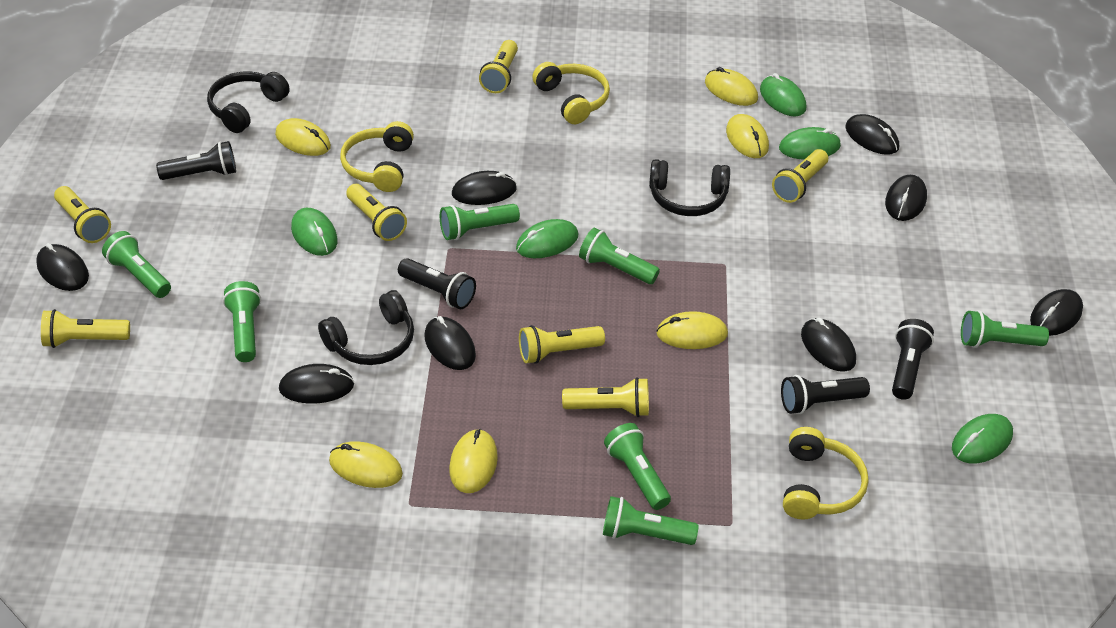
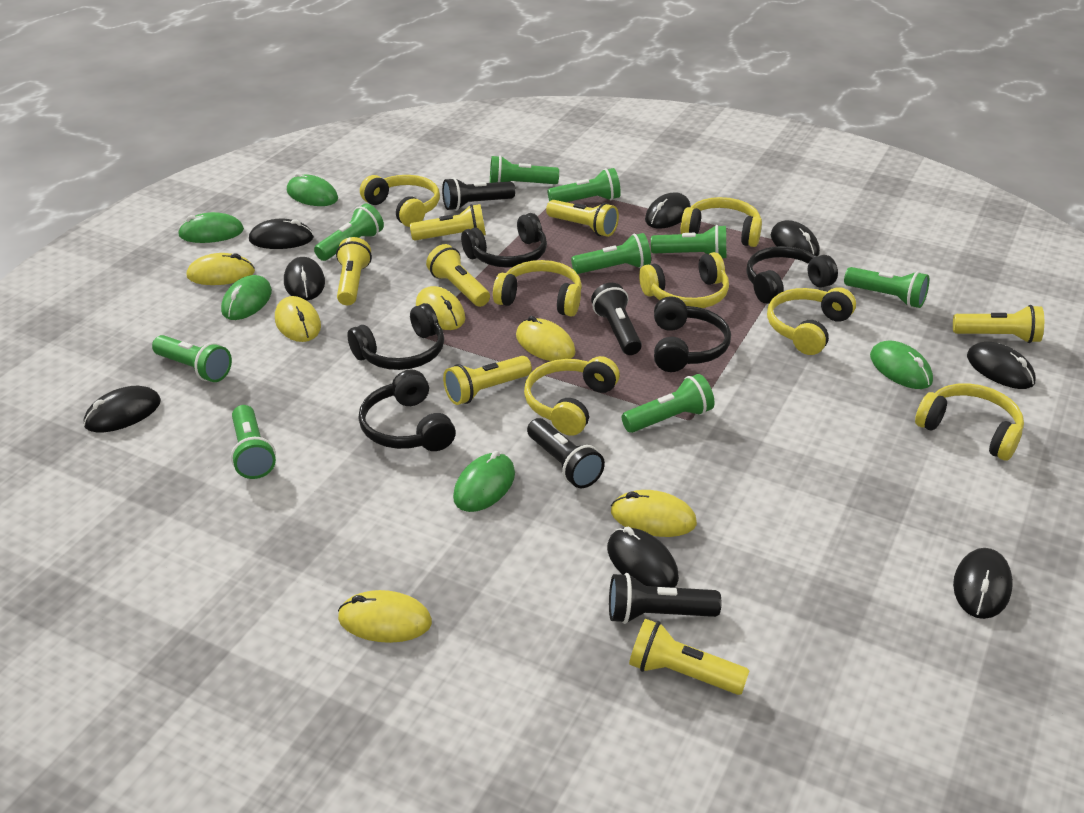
black headphones: [207,71,290,133] [318,290,414,365] [649,159,730,216] = 3 -> [347,303,444,370] [358,369,456,451] [461,213,547,268] [654,296,731,372] [746,246,838,304] = 5
green flashlight: [102,231,171,298] [223,281,261,362] [440,204,520,240] [579,228,660,284] [603,496,699,545] [604,423,671,510] [961,310,1049,348] = 7 -> [152,335,232,382] [231,405,276,479] [314,204,384,261] [490,155,559,184] [548,168,621,202] [571,233,651,274] [622,374,715,433] [651,225,726,258] [844,267,929,308] = 9
yellow headphones: [340,121,414,192] [532,62,610,124] [783,427,868,520] = 3 -> [360,175,440,227] [493,260,582,317] [524,356,620,436] [639,252,729,308] [680,197,762,247] [767,287,856,355] [915,383,1024,460] = 7

